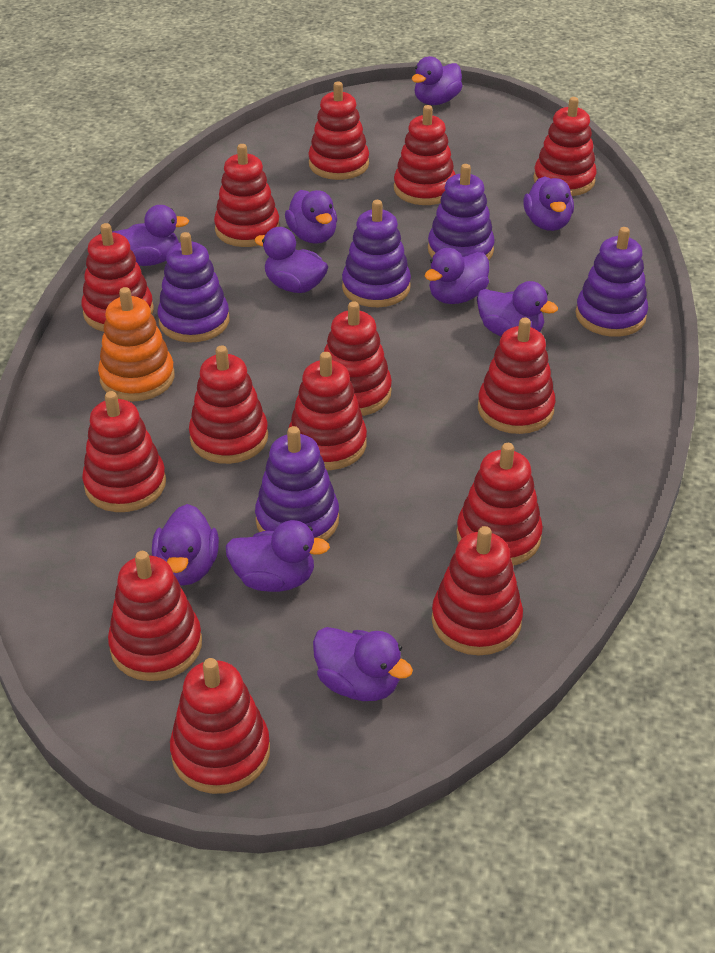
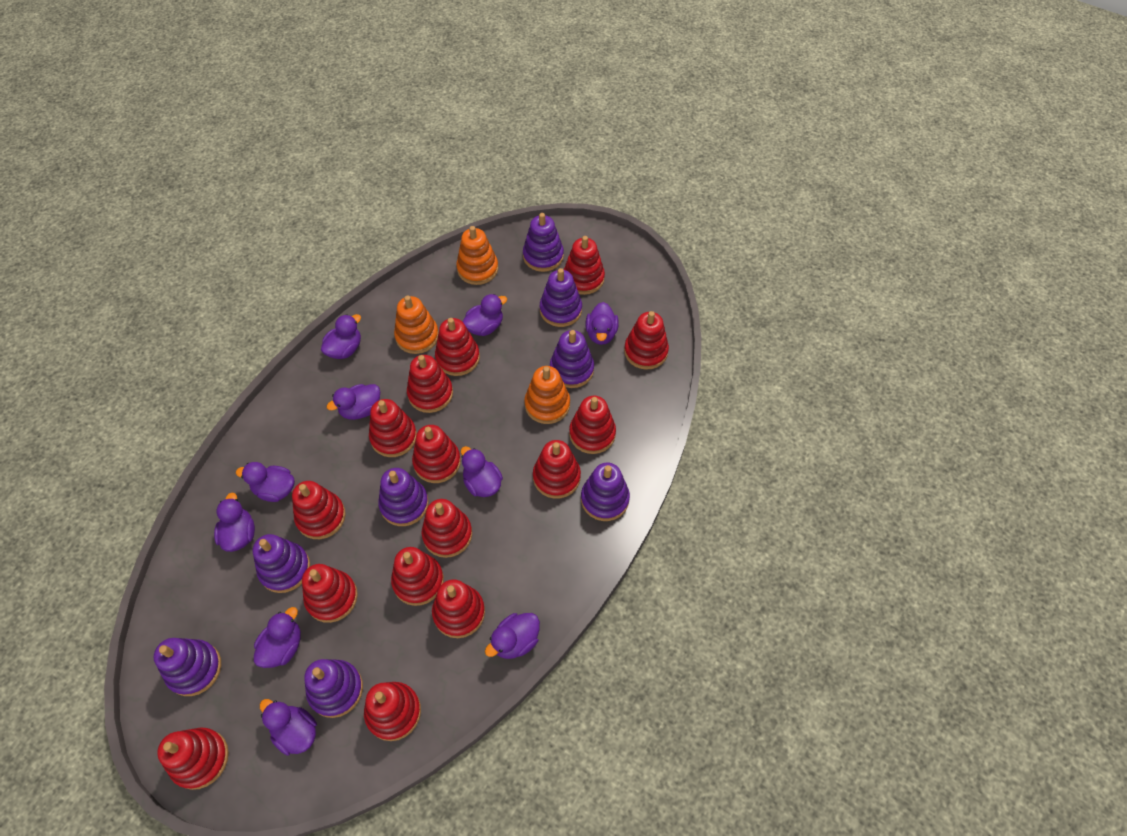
orange stacking toy: [98,287,175,401] = 1 -> [394,295,439,354] [456,226,498,285] [524,366,570,424] = 3
purple stacking toy: [158,232,229,342] [255,426,339,541] [342,200,411,307] [428,164,495,260] [575,227,648,337] = 5 -> [154,638,221,696] [253,534,310,593] [304,659,363,718] [378,468,429,526] [523,213,564,272] [540,268,582,327] [550,330,594,388] [581,463,630,521] = 8
red stacking toy: [81,223,154,332] [82,391,166,512] [108,551,202,681] [170,658,270,794] [189,345,268,464] [214,144,280,247] [288,352,367,470] [308,82,369,180] [324,301,392,416] [394,105,455,205] [432,526,523,655] [456,443,543,566] [478,318,556,434] [533,97,597,196] = 14 -> [157,728,229,790] [292,481,346,539] [302,564,358,623] [364,682,421,741] [369,399,417,457] [391,547,444,606] [407,355,453,413] [412,425,461,483] [422,499,472,558] [432,579,485,638] [435,318,480,376] [533,440,581,499] [564,236,605,295] [569,396,616,454] [624,311,669,370] = 15

